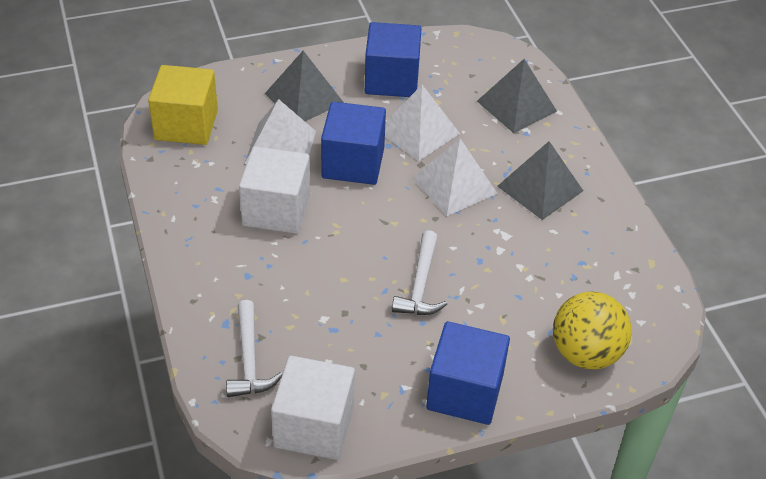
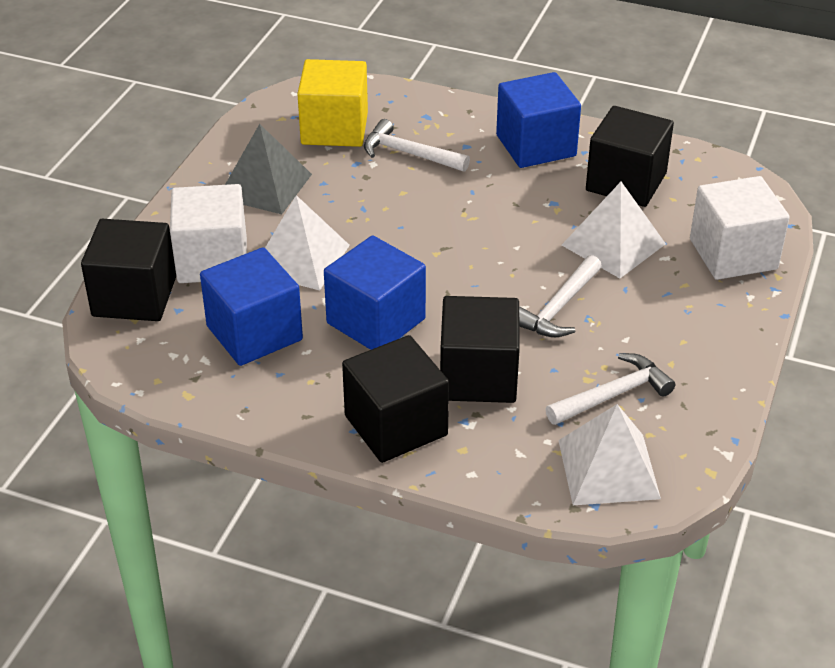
black cube: none = 0 -> [81,219,176,321] [342,335,449,463] [440,296,520,403] [586,106,674,207] = 4
grey pyramid: [265,51,344,121] [477,59,557,133] [497,141,583,220] = 3 -> [225,124,312,214] = 1
white hammer: [226,300,283,397] [392,230,447,315] = 2 -> [364,119,470,172] [519,255,602,337] [546,353,675,425] = 3
yellow ball: [553,292,632,369] = 1 -> none = 0

